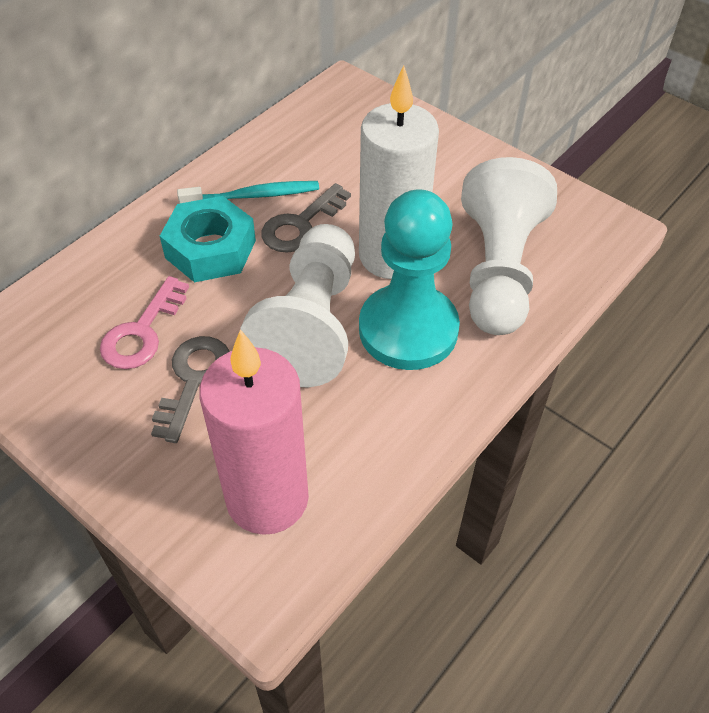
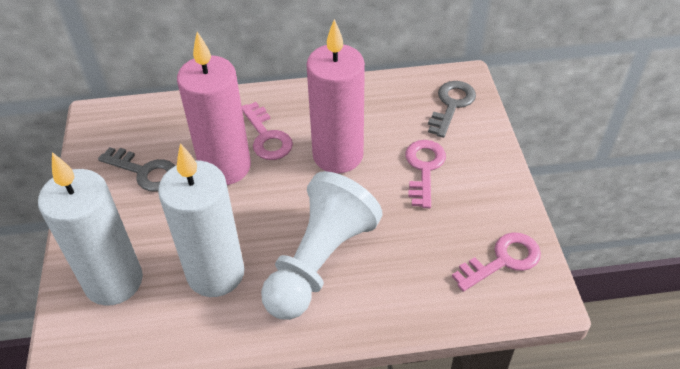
pink candle: [199,329,309,535] = 1 -> [177,32,251,185] [306,19,365,173] = 2
pink key: [100,276,189,369] = 1 -> [242,102,293,160] [405,140,446,208] [452,232,541,292] = 3
turquoise nut: [160,196,256,282] = 1 -> none = 0
turquoise pawn: [359,189,460,370] = 1 -> none = 0
turquoise toothbrush: [177,181,319,204] = 1 -> none = 0
white candle: [359,65,439,279] = 1 -> [38,152,143,306] [158,143,244,297] = 2
white pawn: [240,224,355,387] [461,157,557,335] = 2 -> [261,171,383,320] = 1

